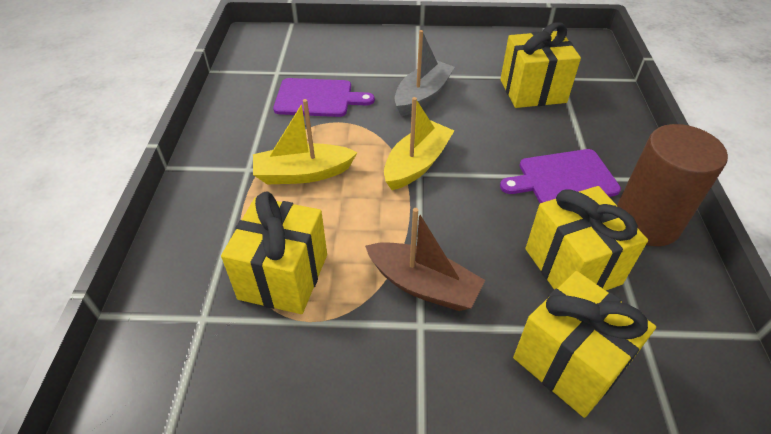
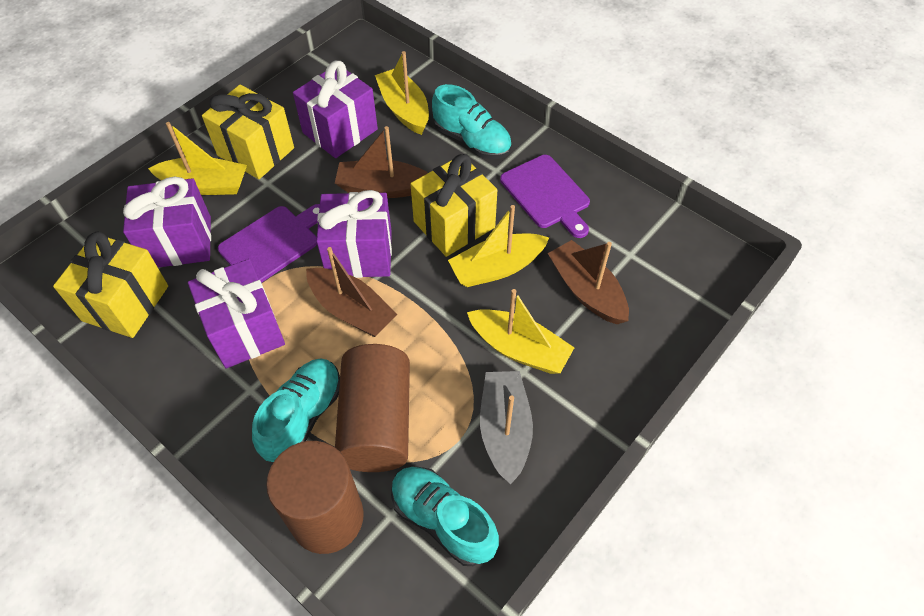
brown boat: [365,208,485,311] = 1 -> [306,247,397,337] [335,126,428,198] [548,240,629,324] = 3
brown cylinder: [617,124,728,246] = 1 -> [266,441,364,554] [335,344,410,472] = 2
purple gift: none = 0 -> [123,176,211,267] [188,259,285,368] [293,61,378,158] [316,190,392,278] = 4
turquoise shoe: none = 0 -> [252,358,340,462] [391,467,499,566] [432,84,511,159] = 3
yellow boat: [253,99,358,184] [384,97,454,190] = 2 -> [148,122,247,195] [375,51,429,135] [448,205,549,287] [467,289,574,374] = 4
yellow gift: [221,192,327,314] [500,22,581,108] [513,271,656,418] [525,186,648,290] = 4 -> [53,231,168,338] [202,85,294,179] [411,154,497,257] = 3

